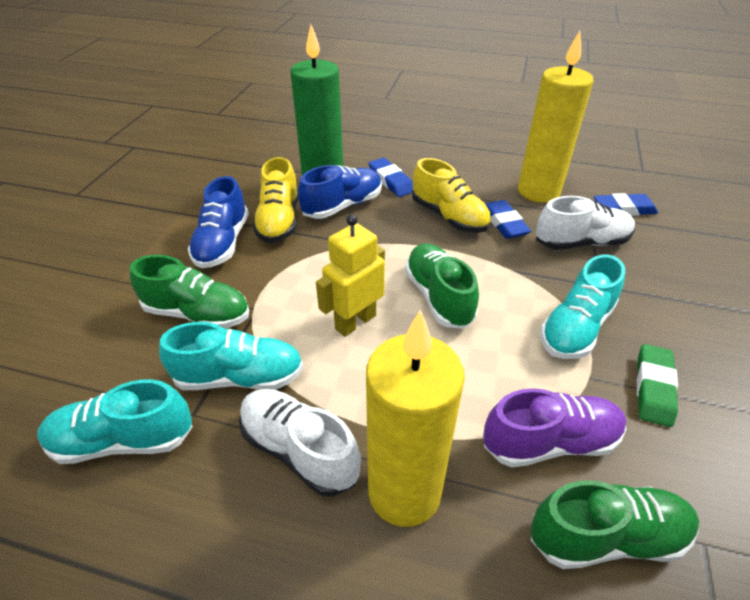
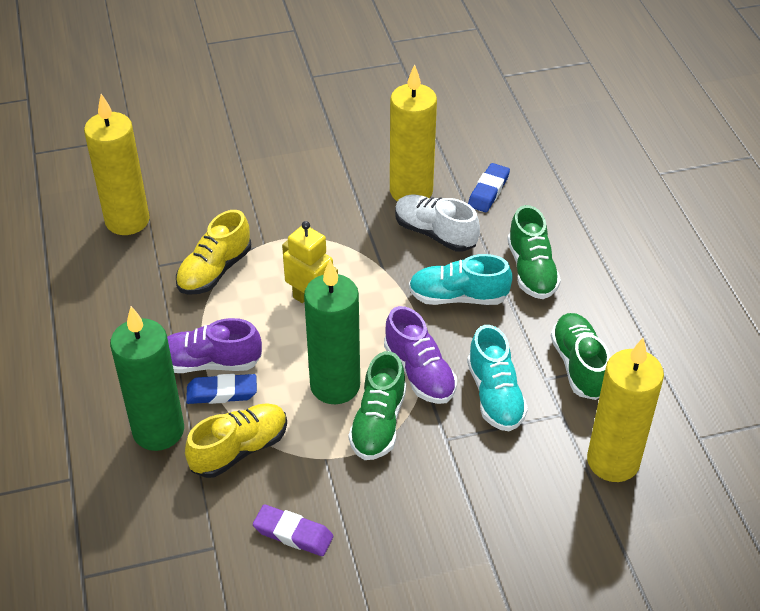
blue eraser: [368,158,413,197] [486,200,531,239] [594,193,658,216] = 3 -> [186,374,257,404] [468,163,510,212] = 2
blue shoe: [188,176,249,268] [298,165,382,219] = 2 -> none = 0
green candle: [290,25,343,175] = 1 -> [110,306,184,451] [304,260,360,404] = 2
green eraser: [637,344,678,427] = 1 -> none = 0
purple eraser: none = 0 -> [253,504,333,556] = 1
purple shoe: [483,388,626,467] = 1 -> [167,318,262,373] [384,306,457,404] = 2
turquoise shoe: [37,380,193,464] [159,322,303,390] [540,255,625,359] = 3 -> [409,254,513,305] [467,325,528,431] = 2
white shoe: [239,389,360,496] [536,196,635,250] = 2 -> [395,194,480,251] = 1
yellow candle: [366,310,465,527] [518,31,594,203] = 2 -> [84,94,150,235] [390,64,437,202] [587,338,664,482] = 3

